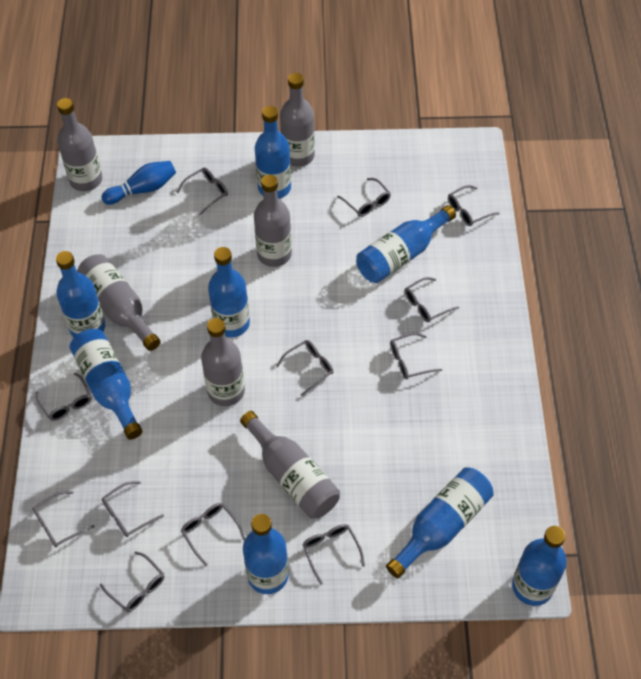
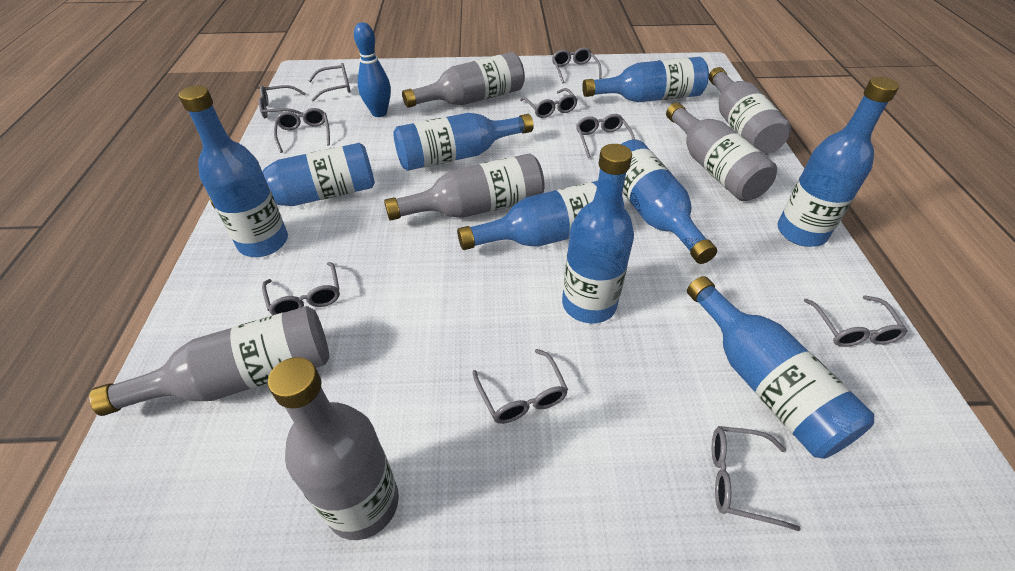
blue bottle: [56,251,105,337] [70,329,142,440] [208,247,250,337] [243,514,289,594] [255,106,291,199] [356,205,456,283] [386,467,494,578] [512,526,567,606] = 8 -> [179,86,288,257] [209,143,375,208] [393,113,533,171] [457,181,624,250] [562,144,634,323] [582,57,709,102] [621,140,717,264] [687,276,874,459] [777,77,899,247] = 9
grey glasses: [33,491,95,547] [36,373,92,421] [100,551,164,612] [102,481,164,537] [177,168,228,216] [181,503,246,566] [276,340,334,396] [302,524,365,585] [337,178,391,217] [390,333,442,379] [405,277,459,322] [448,185,500,226] = 12 -> [258,85,306,118] [262,262,340,315] [274,108,330,153] [308,63,351,102] [473,349,568,424] [520,88,578,118] [552,47,601,83] [576,114,635,158] [712,426,800,531] [804,295,908,347] = 10

